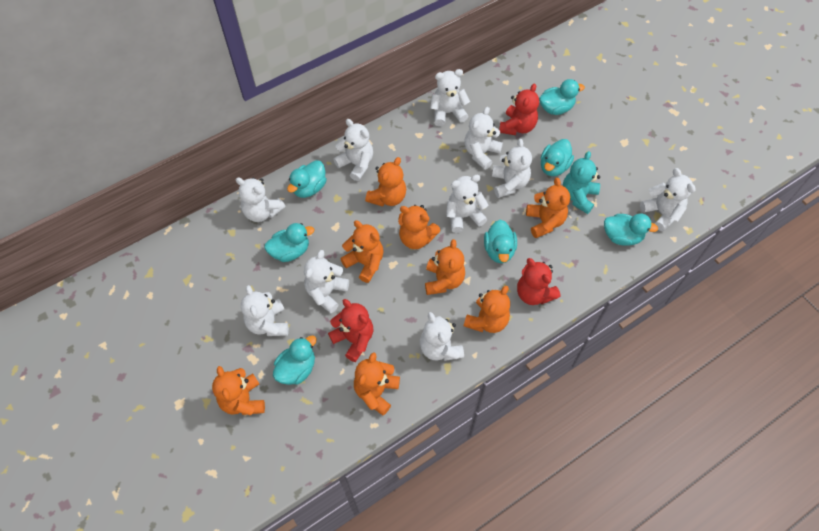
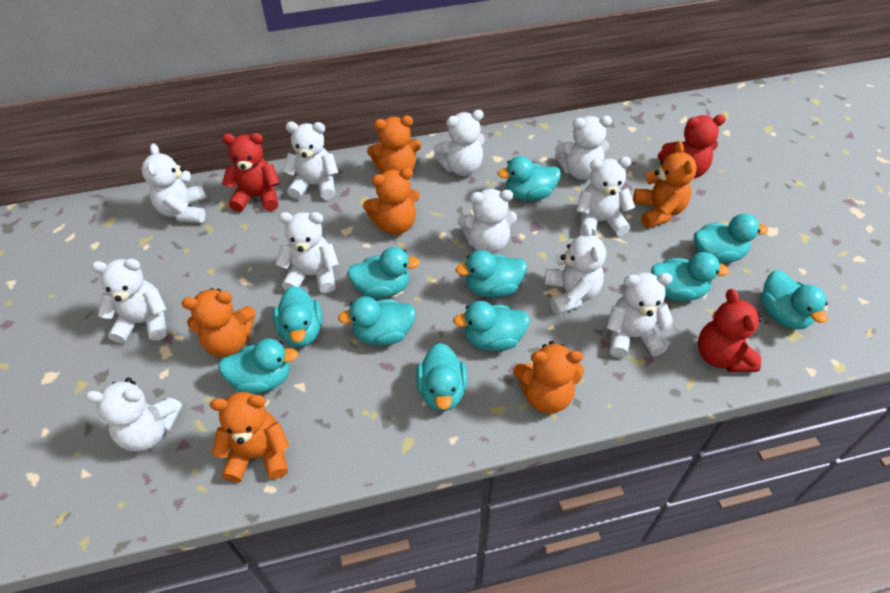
orange teddy bear: [212,366,265,415] [340,220,384,283] [354,352,400,416] [365,157,406,207] [398,205,440,249] [425,239,465,295] [464,286,510,333] [526,178,570,238] = 8 -> [182,288,255,357] [210,392,289,483] [363,168,420,235] [367,116,421,173] [513,341,584,414] [633,142,697,228] = 6
turquoise duck: [264,223,314,262] [273,335,317,385] [287,160,327,198] [484,219,517,263] [539,79,585,115] [541,139,574,176] [604,213,658,246] = 7 -> [218,338,298,394] [273,286,323,347] [338,296,416,345] [347,247,420,299] [416,343,468,411] [453,301,530,351] [456,250,527,298] [497,156,561,201] [651,252,730,301] [694,214,768,264] [761,270,828,330] = 11
turquoise teddy bear: [563,151,600,214] = 1 -> none = 0
white teddy bear: [235,177,285,222] [241,285,289,336] [304,250,349,313] [333,119,373,181] [420,312,464,361] [430,69,470,126] [446,175,488,233] [464,107,503,170] [492,139,532,198] [640,168,696,231] = 10 -> [85,378,182,452] [91,259,167,344] [141,143,206,223] [276,212,339,293] [282,122,338,200] [433,110,485,176] [458,189,517,254] [545,223,606,315] [555,116,612,180] [576,157,635,236] [606,273,675,358] = 11

